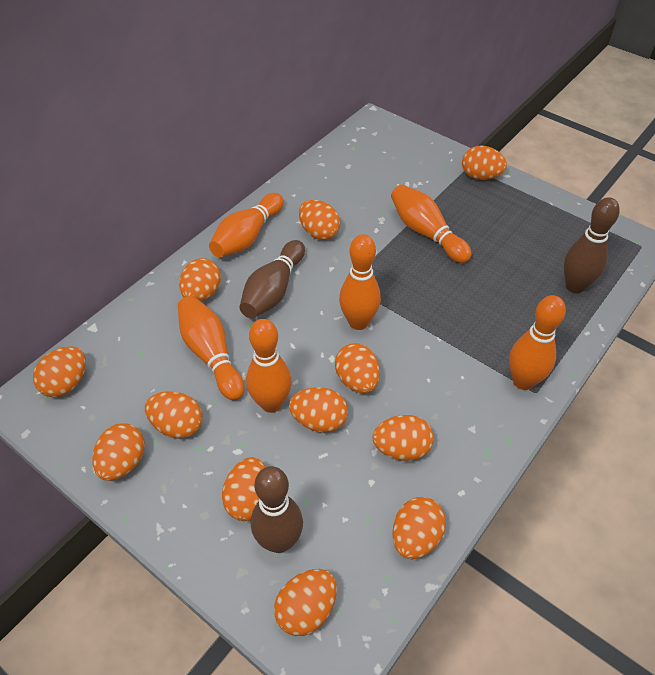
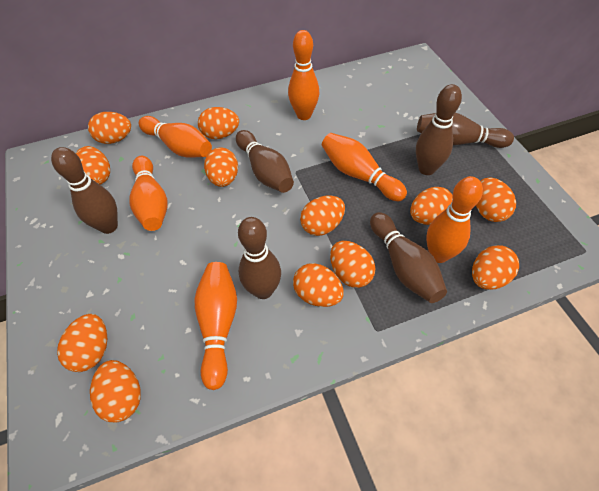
brown bowling pin: [240,240,305,318] [251,466,303,553] [564,197,620,293] = 3 -> [51,147,118,234] [236,130,294,193] [238,217,281,299] [370,212,447,303] [416,84,462,175] [417,113,514,148] = 6

